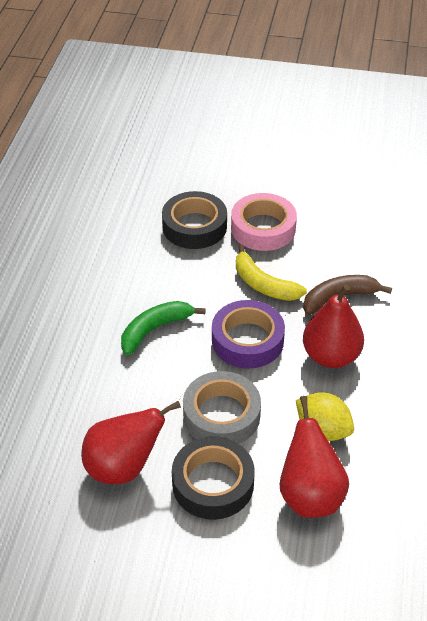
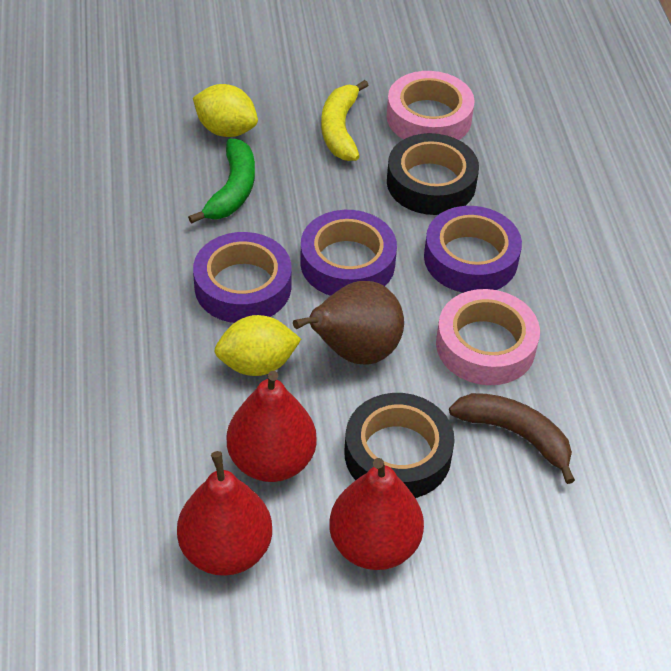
brown pear: none = 0 -> [293,281,404,365] = 1
grey tape: [183,371,261,444] = 1 -> none = 0
pink tape: [231,193,297,251] = 1 -> [386,71,475,140] [436,289,540,385] = 2
purple tape: [212,300,285,369] = 1 -> [193,232,292,323] [300,210,397,296] [424,206,522,293] = 3
yellow lemon: [296,392,354,441] = 1 -> [193,84,258,137] [214,315,301,376] = 2

